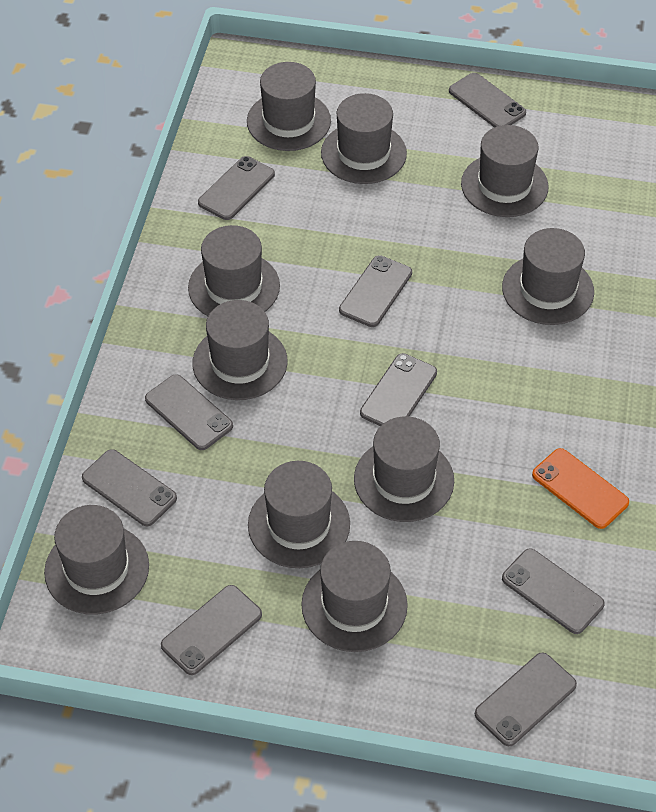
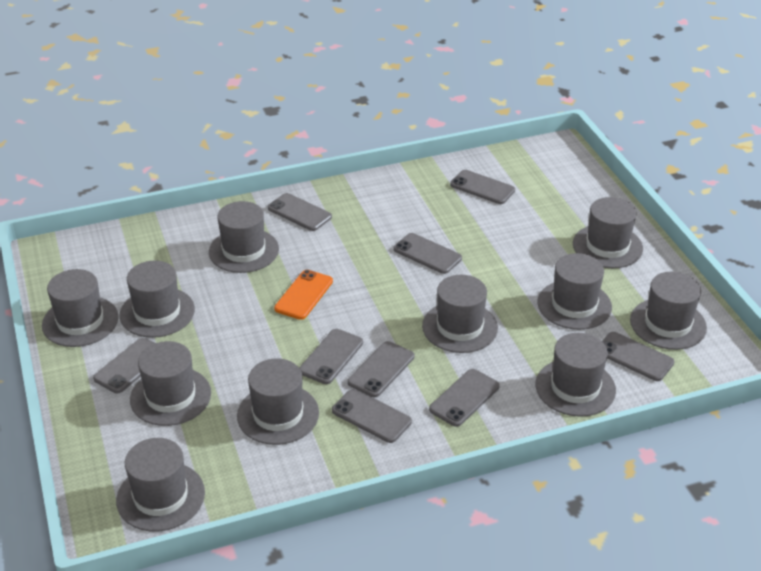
grey hat: [44,505,149,614] [188,225,280,316] [193,300,288,400] [247,62,331,151] [248,461,350,568] [301,541,408,652] [321,93,407,184] [354,416,454,522] [461,125,549,217] [502,228,594,325] = 10 -> [42,269,118,347] [116,438,205,532] [119,260,195,338] [130,341,211,426] [209,201,279,273] [237,358,319,445] [422,275,498,353] [536,333,616,417] [538,253,612,330] [573,197,643,268] [630,272,707,350] = 11

